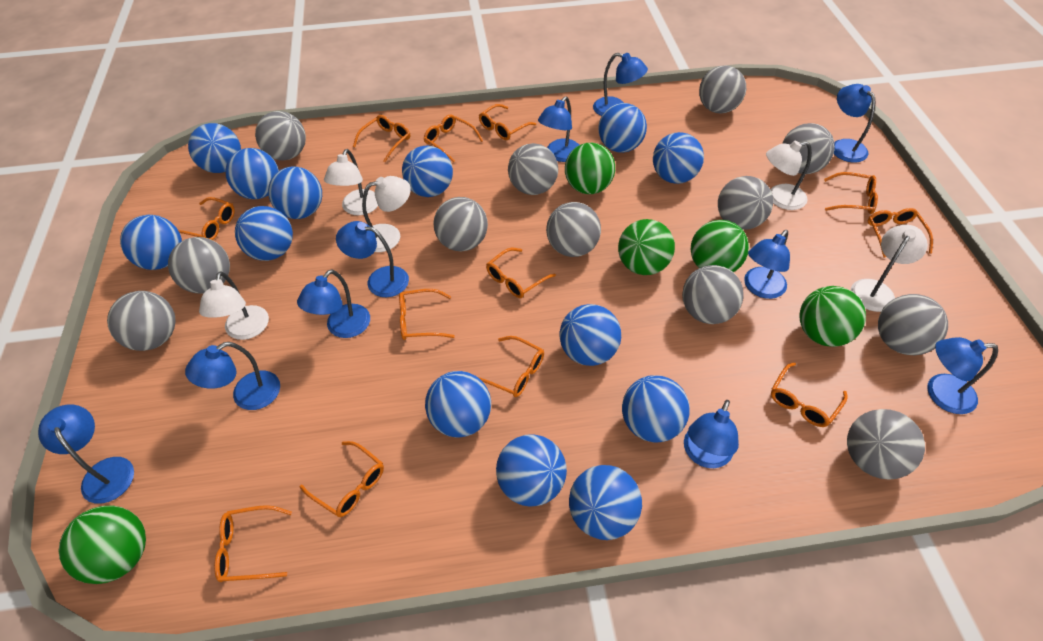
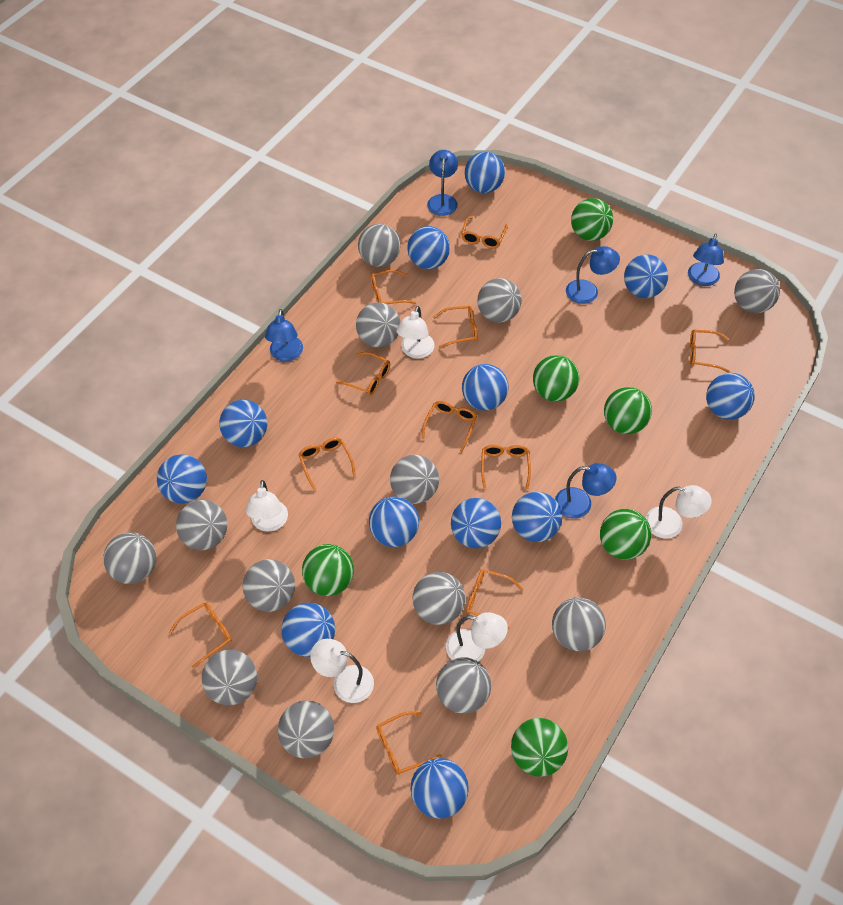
blue ball: [120,215,182,270] [188,123,241,173] [225,148,279,199] [235,206,293,261] [268,167,322,219] [402,146,453,197] [425,371,491,438] [496,434,567,507] [559,304,621,366] [569,465,642,540] [598,103,647,153] [622,375,690,443] [653,132,704,184] = 13 -> [157,454,207,503] [219,400,267,447] [282,603,335,657] [369,496,419,547] [407,226,450,269] [410,758,469,819] [451,498,501,548] [462,364,509,411] [465,152,505,193] [512,492,562,542] [624,254,668,298] [706,373,755,420] = 12
blue lamp: [38,404,134,504] [185,342,280,410] [297,270,370,338] [336,221,409,297] [538,96,579,162] [593,53,648,116] [684,400,739,468] [744,230,790,299] [834,84,875,163] [927,337,998,414] = 10 -> [265,309,303,362] [427,150,458,216] [555,463,617,519] [566,246,620,304] [688,234,724,286] = 5
green ball: [58,505,146,584] [565,143,615,194] [618,219,675,275] [691,220,749,272] [799,286,866,347] = 5 -> [302,544,354,596] [511,718,568,777] [533,355,579,402] [571,198,613,241] [600,509,651,560] [604,387,652,434] = 6
grey ball: [107,291,176,351] [168,237,230,294] [255,111,306,161] [433,197,488,251] [508,143,558,195] [546,202,601,257] [682,265,744,324] [699,65,746,114] [718,176,773,230] [782,123,835,174] [847,409,925,480] [878,294,948,355] = 12 -> [103,532,156,584] [176,500,227,550] [202,650,257,705] [243,559,295,612] [278,700,334,758] [356,302,400,348] [358,224,400,267] [390,455,439,504] [412,572,465,625] [436,657,491,714] [477,278,522,323] [552,597,606,651] [734,269,780,313] = 13
orange glasses: [178,197,235,240] [214,505,292,582] [300,441,384,517] [353,115,410,162] [399,289,455,340] [423,115,483,163] [478,336,544,397] [479,104,536,140] [486,248,556,298] [771,362,848,427] [824,172,878,214] [868,208,933,258] = 12 -> [169,602,232,669] [298,437,356,491] [336,352,390,395] [370,270,416,304] [376,711,442,775] [421,401,477,452] [433,306,478,348] [461,216,508,248] [466,569,523,629] [481,445,531,489] [690,330,730,373] = 11

